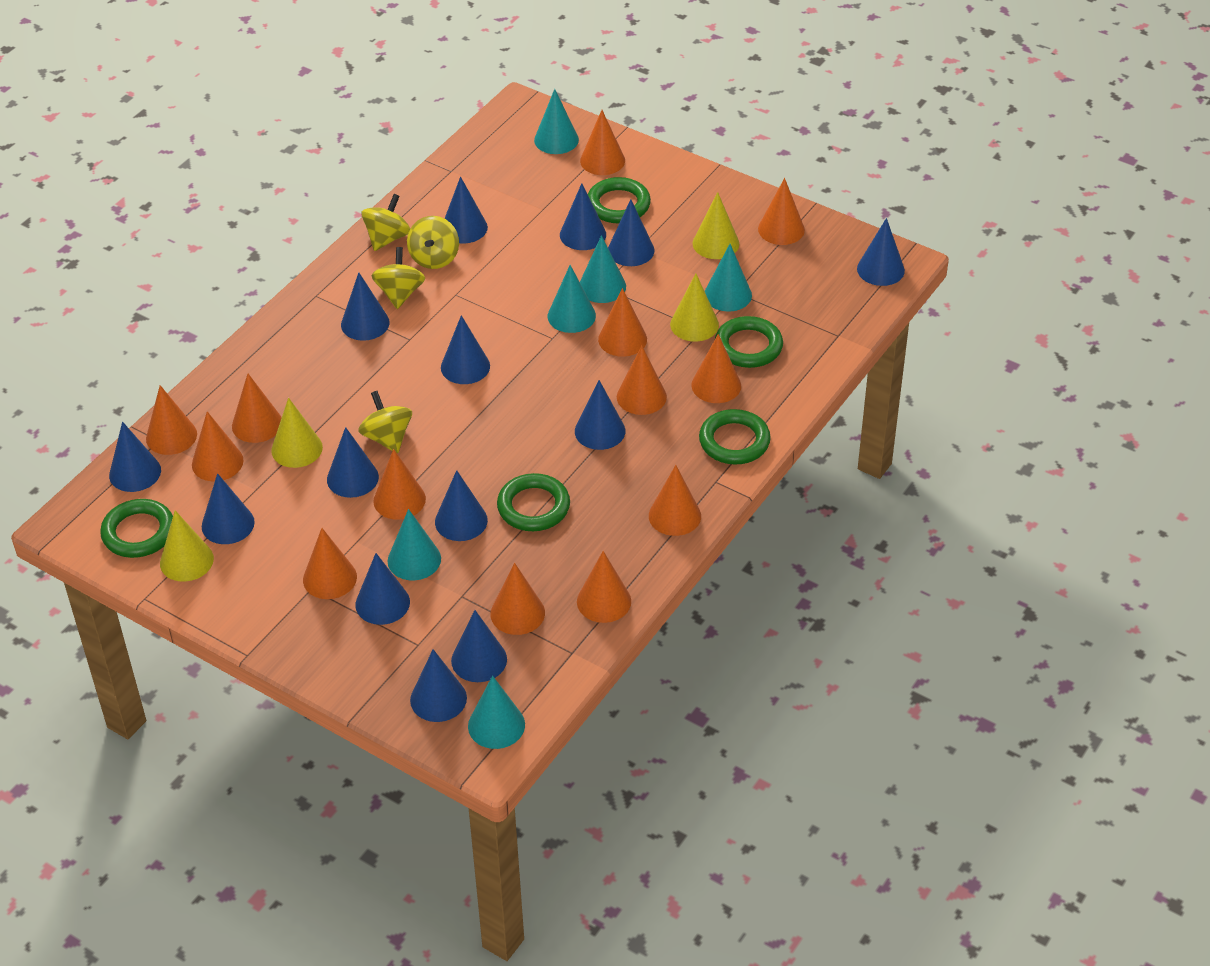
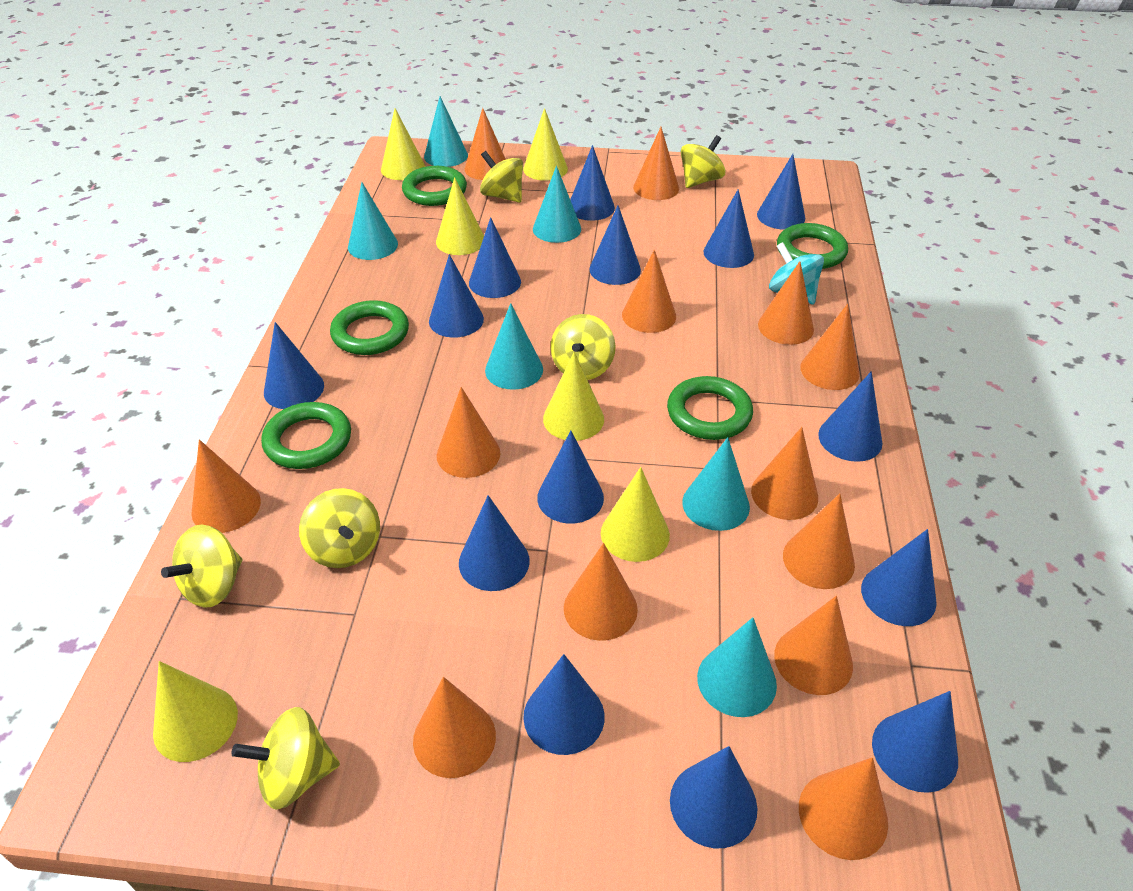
turquoise spinning top: none = 0 -> [769,242,824,305] = 1
yellow cone: [160,510,214,582] [271,398,323,468] [670,273,719,342] [692,192,739,259] = 4 -> [153,661,238,762] [381,108,426,180] [436,177,484,255] [523,108,568,181] [543,352,604,441] [601,467,670,562] = 6
yellow spinning top: [358,391,412,454] [361,194,410,251] [371,247,425,309] [407,216,459,269] = 4 -> [161,525,243,608] [232,707,340,810] [299,488,380,568] [480,151,523,203] [551,314,616,380] [681,135,726,188] = 6

